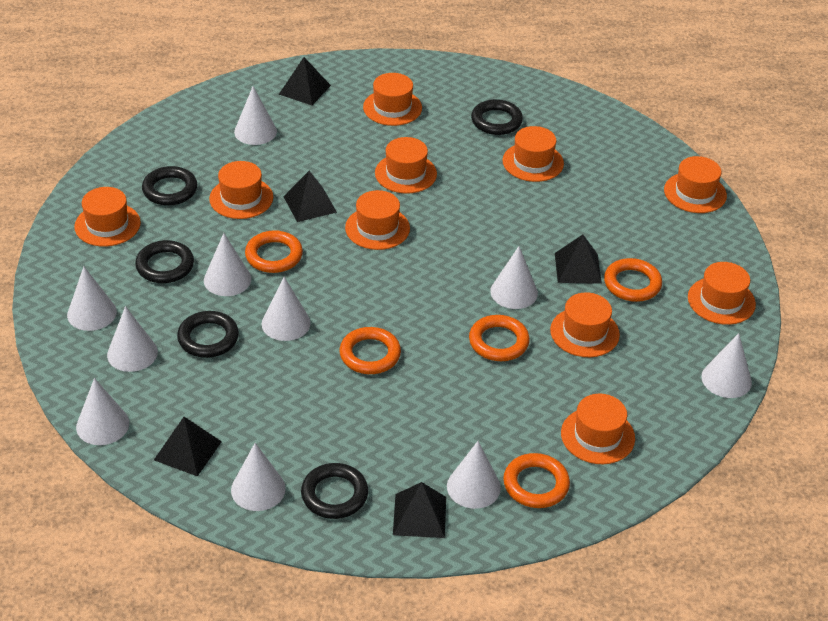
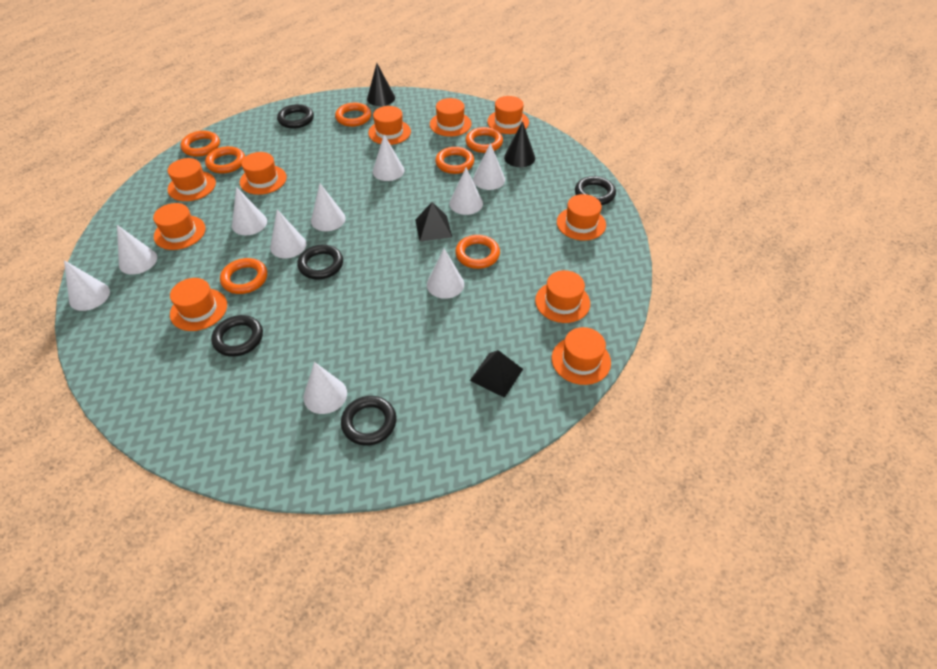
black cone: none = 0 -> [367,63,395,106] [504,121,535,167] = 2
black pyramid: [154,417,222,477] [279,57,331,105] [283,171,337,222] [393,482,446,538] [555,235,602,284] = 5 -> [415,202,452,241] [470,350,523,398] = 2
orange ring: [245,230,303,273] [340,327,401,374] [469,315,530,361] [503,453,570,508] [604,258,662,302] = 5 -> [180,131,220,157] [205,146,245,174] [220,258,267,294] [335,103,371,127] [435,147,474,174] [455,235,500,269] [465,127,503,153] = 7

